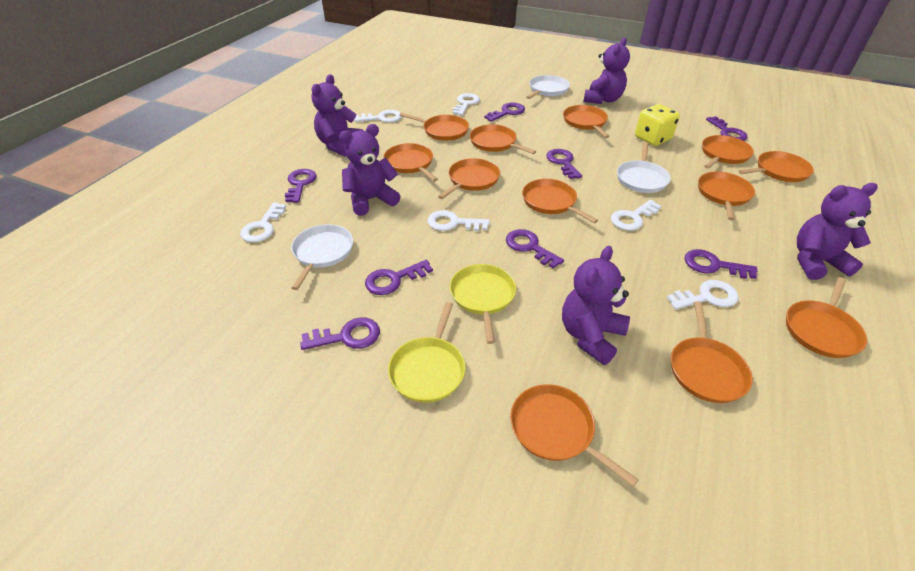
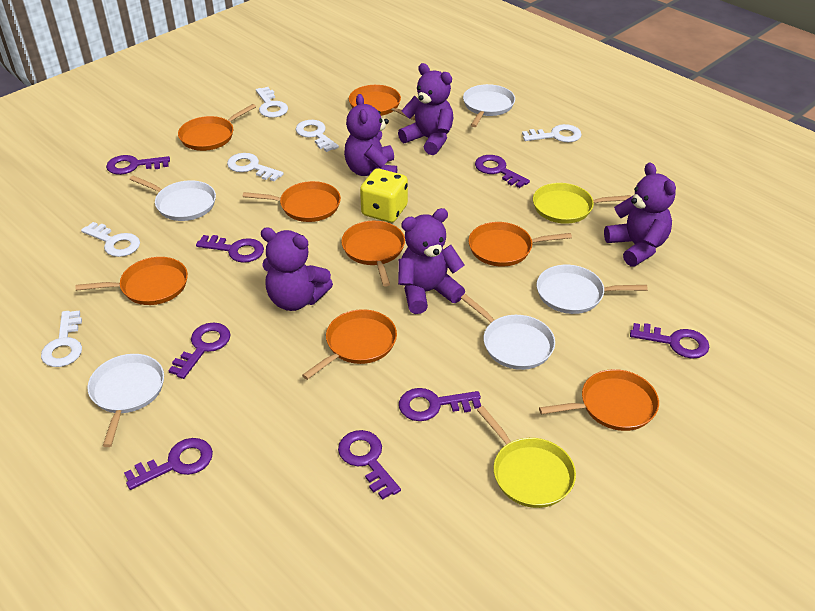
orange pan: [384,143,438,182] [400,112,469,141] [438,158,500,199] [470,124,536,154] [510,384,639,487] [522,179,598,223] [563,105,610,138] [671,301,753,403] [698,172,755,220] [702,135,754,169] [739,151,814,182] [786,277,867,358] = 12 -> [76,257,188,305] [178,104,256,151] [243,181,341,222] [302,309,397,380] [341,221,405,287] [349,85,415,120] [469,222,572,267] [539,369,659,431] = 8
white pan: [291,224,353,290] [526,75,570,99] [617,142,671,193] = 3 -> [87,354,164,447] [130,176,216,221] [461,294,555,370] [463,84,515,127] [537,265,648,314] = 5

